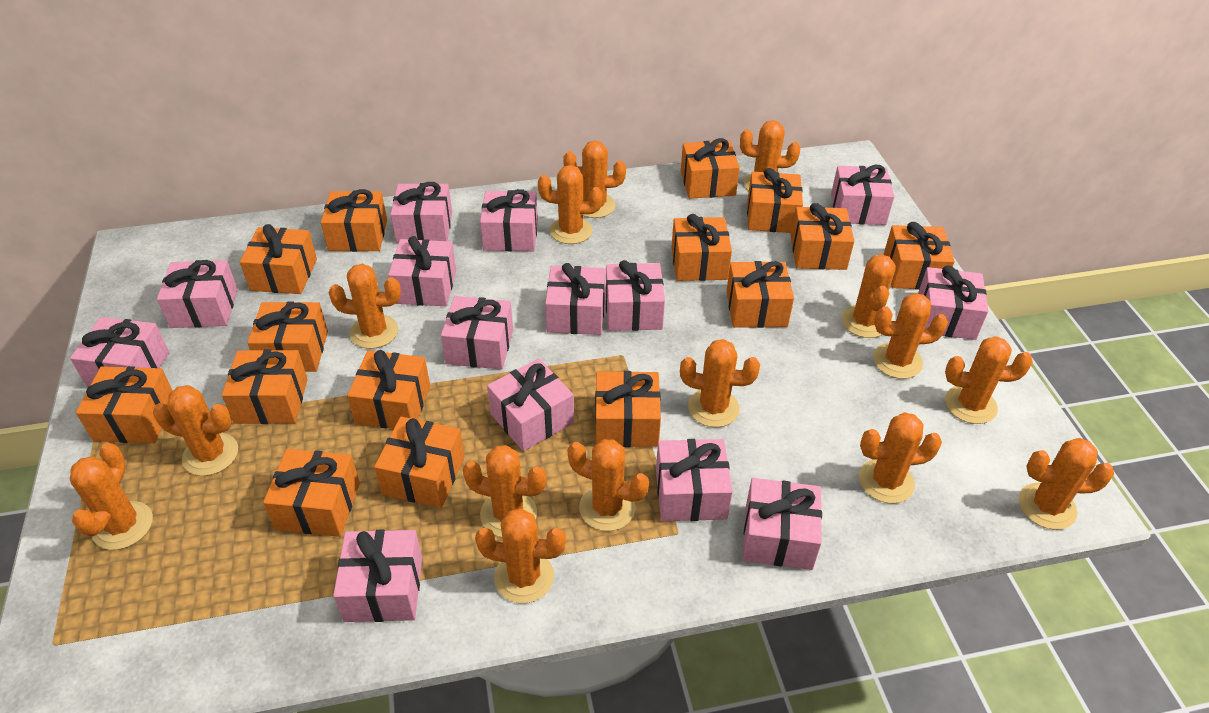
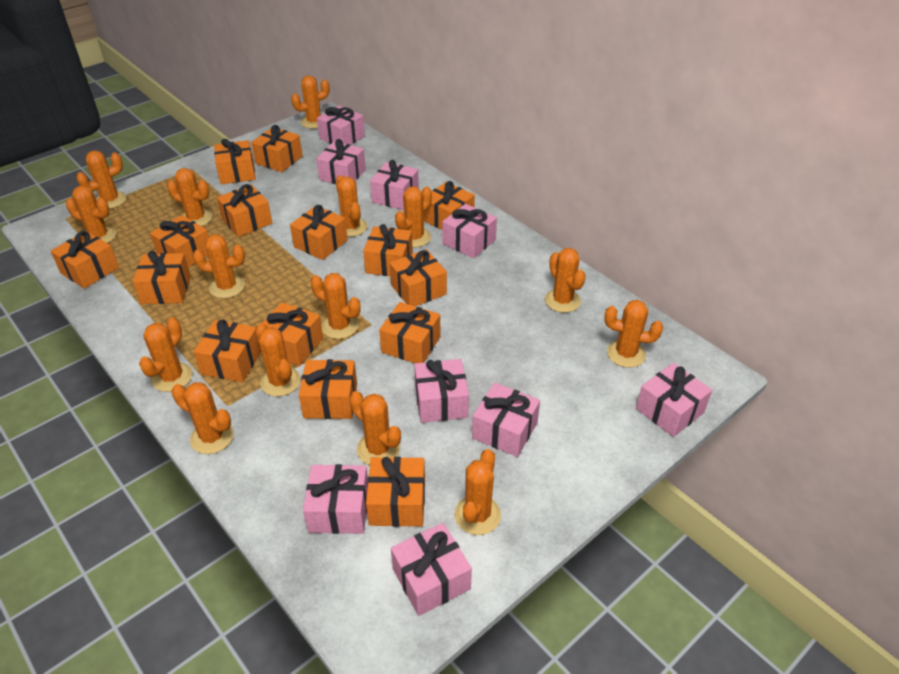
pink gift: [70,317,169,387] [157,260,238,328] [333,530,422,622] [388,236,456,306] [391,182,452,243] [441,296,513,370] [480,189,538,251] [487,358,574,451] [545,263,605,335] [606,260,665,331] [656,439,733,521] [743,478,822,570] [831,165,894,225] [918,265,988,340] = 14 -> [303,464,368,534] [316,139,366,184] [317,105,365,145] [370,160,419,210] [391,523,472,616] [414,359,469,423] [442,204,497,258] [472,383,540,457] [636,363,712,437] = 9

